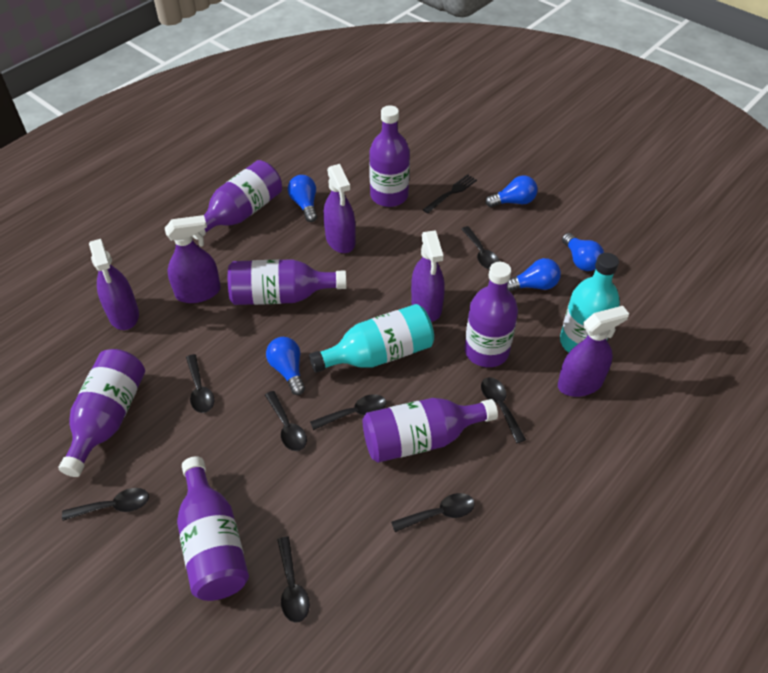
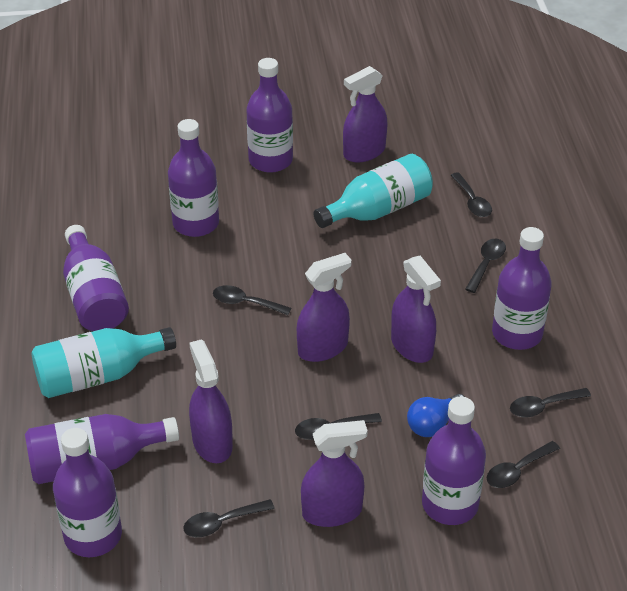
black fork: [423,174,477,214] = 1 -> none = 0
black spoon: [62,488,149,521] [186,354,215,413] [265,391,307,451] [277,536,310,622] [310,394,386,430] [391,493,475,532] [461,226,499,269] [481,377,526,443] = 8 -> [183,499,275,537] [213,285,291,315] [295,413,382,440] [451,172,492,217] [465,239,506,293] [487,441,560,488] [510,388,591,418] = 7
blue light bulb: [266,337,305,395] [288,175,317,222] [485,176,538,207] [507,258,561,291] [562,233,604,271] = 5 -> [407,394,465,437] = 1

